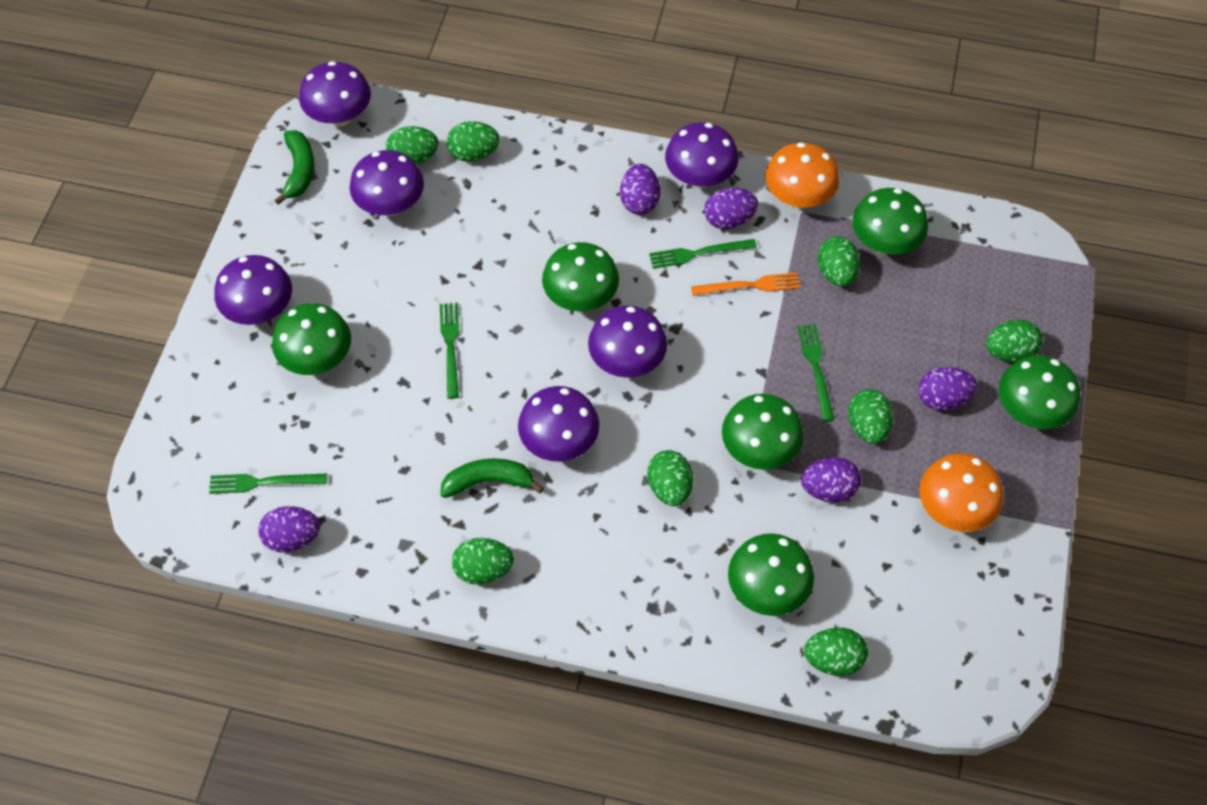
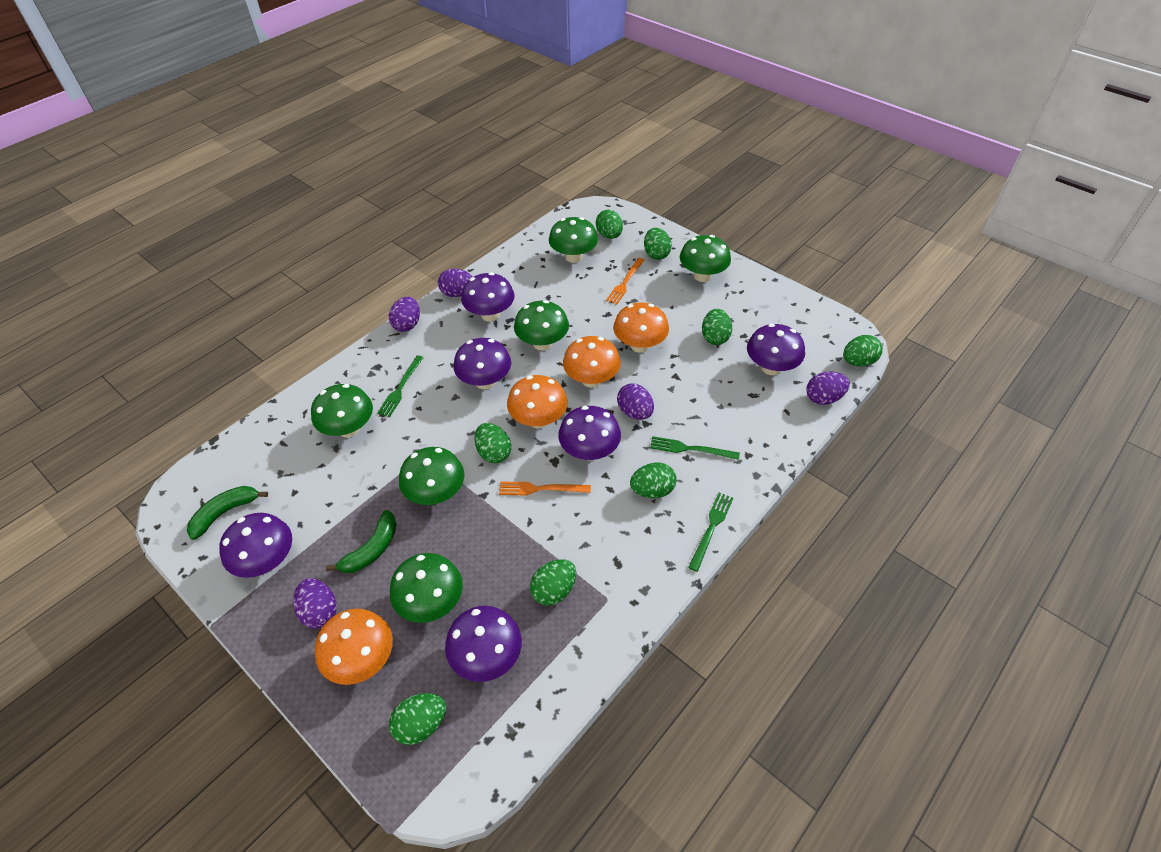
green fork: [209,473,327,494] [440,303,459,399] [649,239,757,269] [797,324,834,421] = 4 -> [377,355,424,417] [650,436,740,460] [688,493,733,572] = 3
orange fork: [691,272,800,296] = 1 -> [499,482,591,495] [606,258,644,305] = 2
orange mushroom: [765,142,839,209] [919,453,1004,532] = 2 -> [315,609,393,685] [507,375,567,428] [563,336,621,388] [613,302,669,353] = 4

